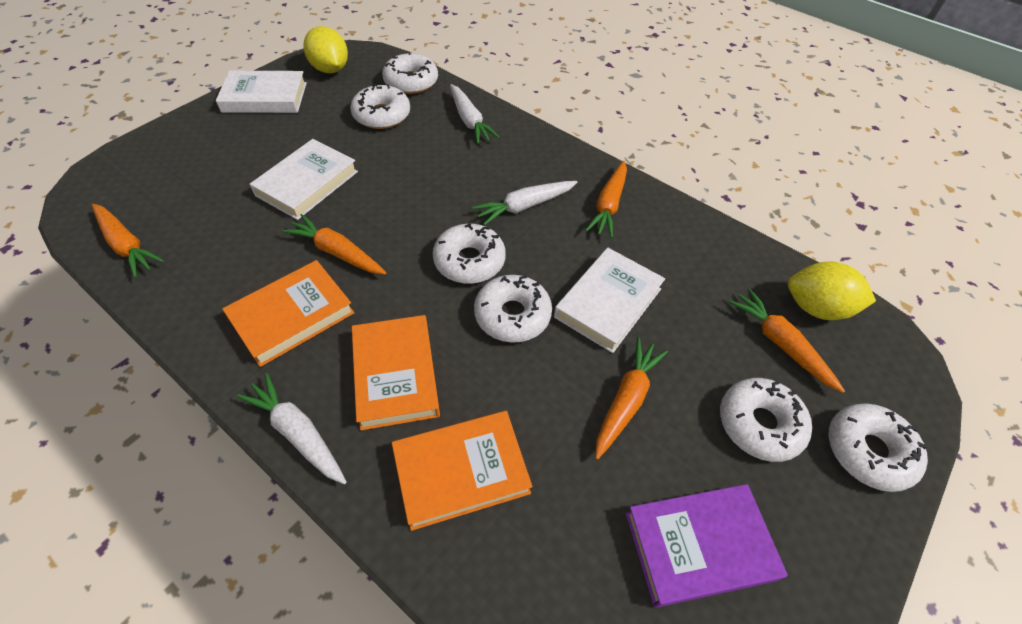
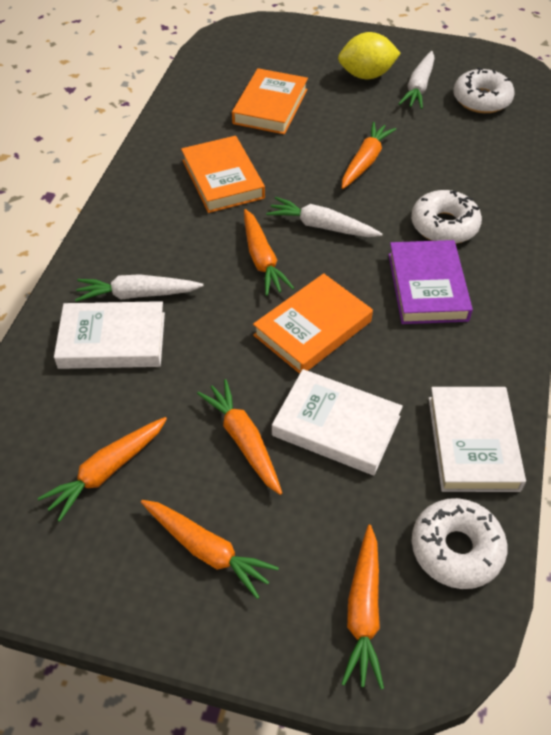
orange carrot: [92,204,164,278] [282,214,387,275] [585,161,627,238] [595,337,668,459] [729,288,845,393] = 5 -> [38,417,167,522] [141,500,279,599] [197,379,282,495] [244,209,294,296] [341,525,384,689] [342,122,396,189] = 6
white donut: [350,84,410,129] [382,51,438,94] [433,223,506,284] [474,275,552,343] [720,378,812,462] [828,403,928,492] = 6 -> [411,190,482,244] [411,498,507,589] [453,67,514,113] = 3
yellow lemon: [304,26,348,73] [788,262,876,320] = 2 -> [338,32,401,79] = 1

